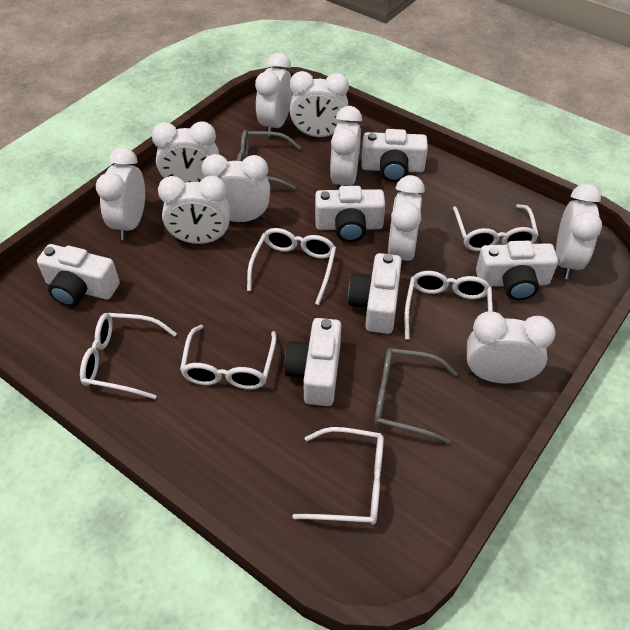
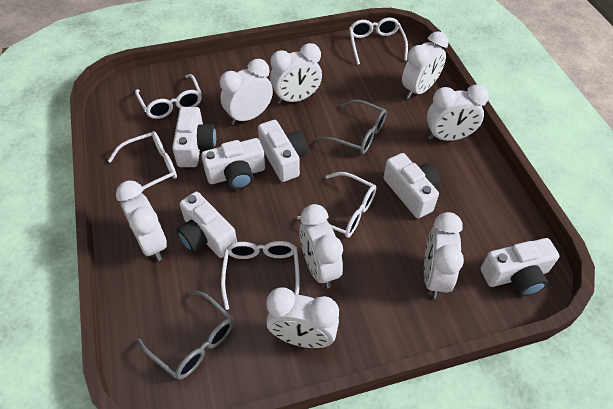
white clock: [96,147,145,240] [152,121,219,183] [158,176,230,244] [202,154,270,222] [255,53,292,137] [290,71,349,137] [330,106,362,186] [388,175,425,270] [467,311,556,384] [556,184,602,279] = 10 -> [116,180,167,261] [220,59,273,125] [266,287,339,348] [270,43,322,104] [299,204,343,288] [402,31,448,99] [424,212,464,299] [427,84,489,141] = 8
white glasses: [80,313,177,399] [180,325,277,389] [247,228,336,305] [292,427,384,525] [404,271,493,339] [453,204,539,251] = 6 -> [108,131,177,190] [135,74,202,119] [221,241,300,310] [297,172,376,238] [349,18,408,65] = 5

